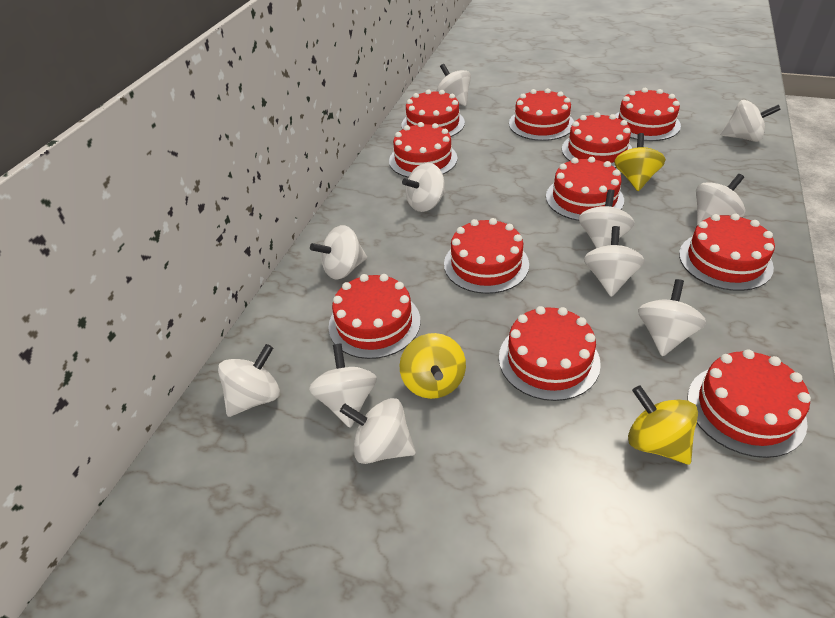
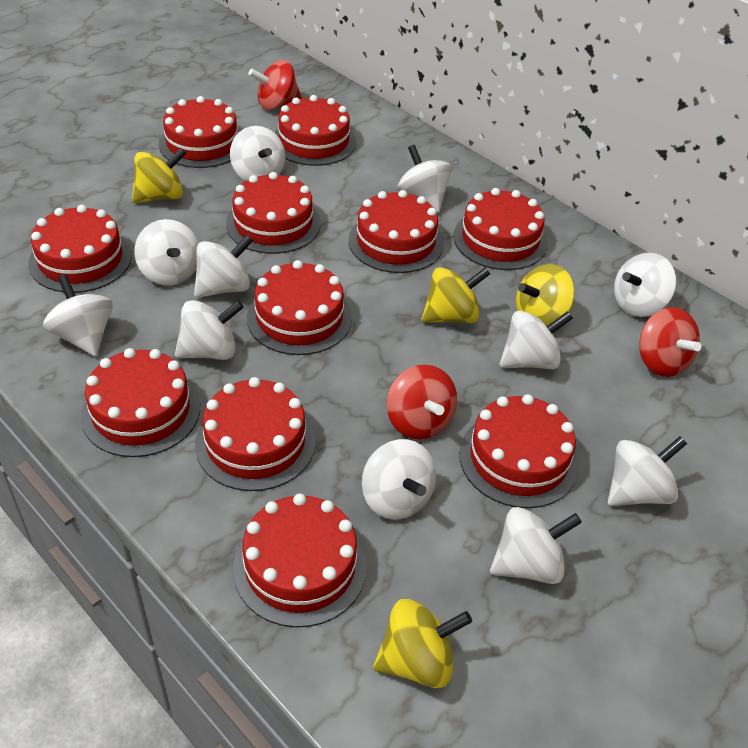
red spinning top: none = 0 -> [249,60,302,110] [387,365,457,439] [639,307,701,377] = 3
yellow spinning top: [400,333,466,399] [614,133,666,191] [628,385,698,465] = 3 -> [132,148,186,203] [373,599,472,688] [422,267,490,323] [516,264,575,326] = 4

